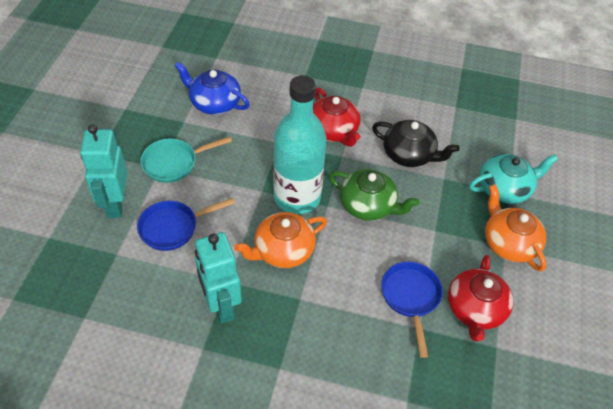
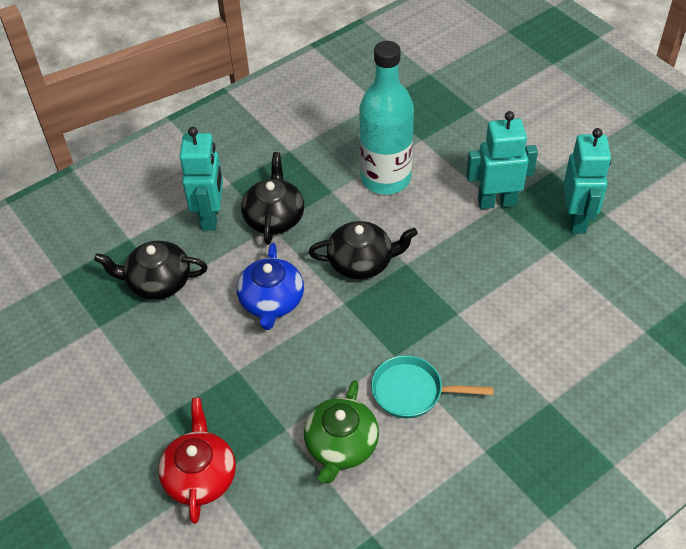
black teapot: [372,120,459,167] = 1 -> [94,241,208,300] [241,152,304,245] [309,221,418,279] = 3
blue pan: [137,198,235,251] [381,262,443,358] = 2 -> none = 0
orange teapot: [235,212,327,268] [485,184,547,272] = 2 -> none = 0
red teapot: [313,88,361,147] [448,255,513,342] = 2 -> [158,398,236,524] = 1
turquoise robot: [80,124,127,218] [195,232,242,324] = 2 -> [179,127,223,231] [466,111,538,209] [563,128,611,233] = 3
turquoise teapot: [469,154,558,204] = 1 -> none = 0

